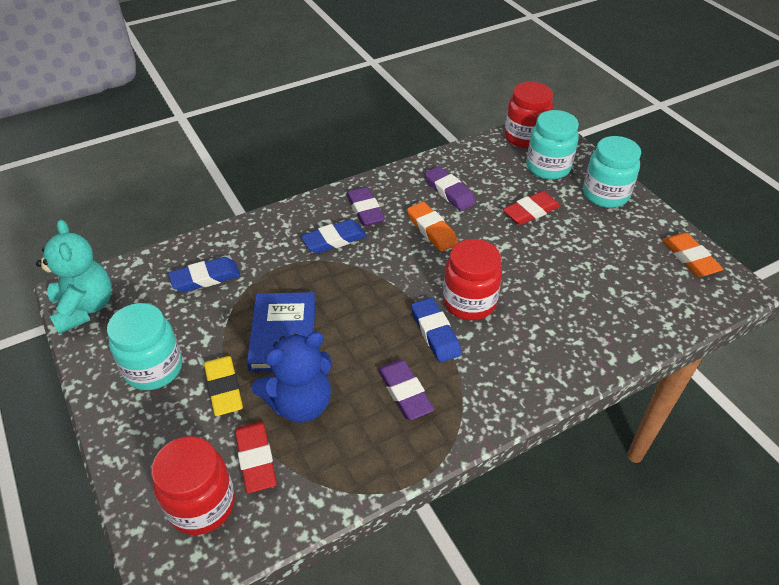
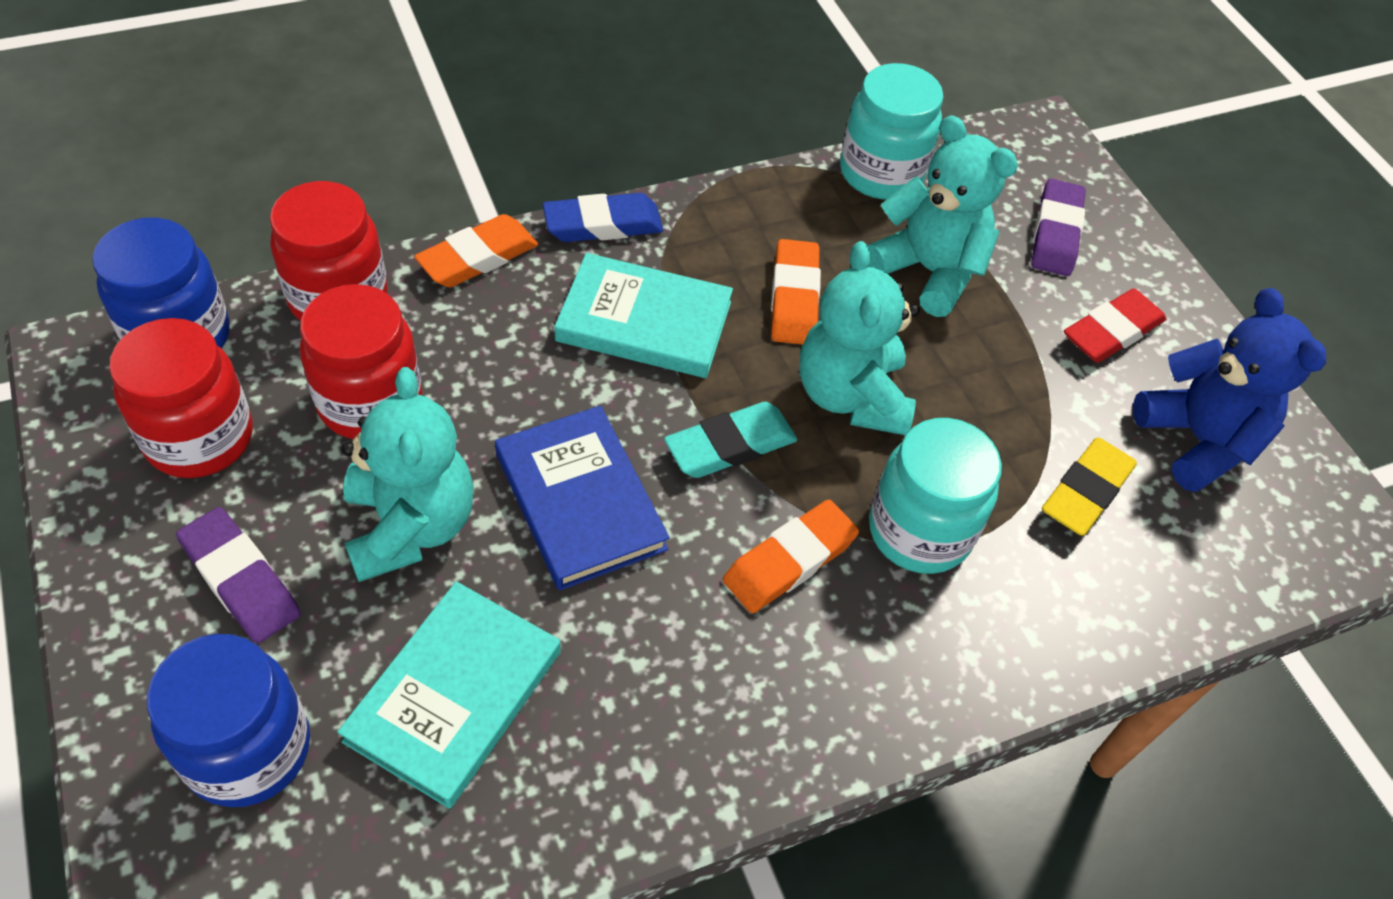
blue eraser: [168,257,240,292] [301,219,367,254] [411,298,462,362] = 3 -> [543,193,663,242] = 1
blue jar: none = 0 -> [92,218,230,349] [147,634,310,807] = 2
orange eraser: [407,202,458,252] [662,233,723,277] = 2 -> [414,214,538,288] [723,499,859,613] [771,239,821,345] = 3
purple eraser: [346,187,385,226] [378,360,434,420] [424,166,476,211] = 3 -> [176,507,301,643] [1031,179,1086,276] = 2
red eraser: [235,422,277,493] [503,191,560,225] = 2 -> [1064,288,1166,363] = 1
turquoise book: none = 0 -> [337,581,561,809] [554,253,733,378] = 2
turquoise eraser: none = 0 -> [664,402,797,478] = 1
turquoise jar: [107,303,182,390] [527,110,579,180] [583,136,641,208] = 3 -> [840,63,944,199] [869,418,1002,574] = 2
turquoise teddy bear: [36,220,112,334] = 1 -> [341,367,474,582] [799,241,920,435] [867,115,1018,317] = 3

